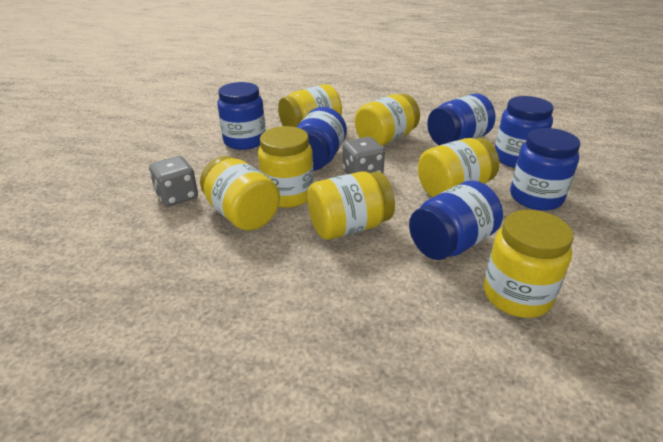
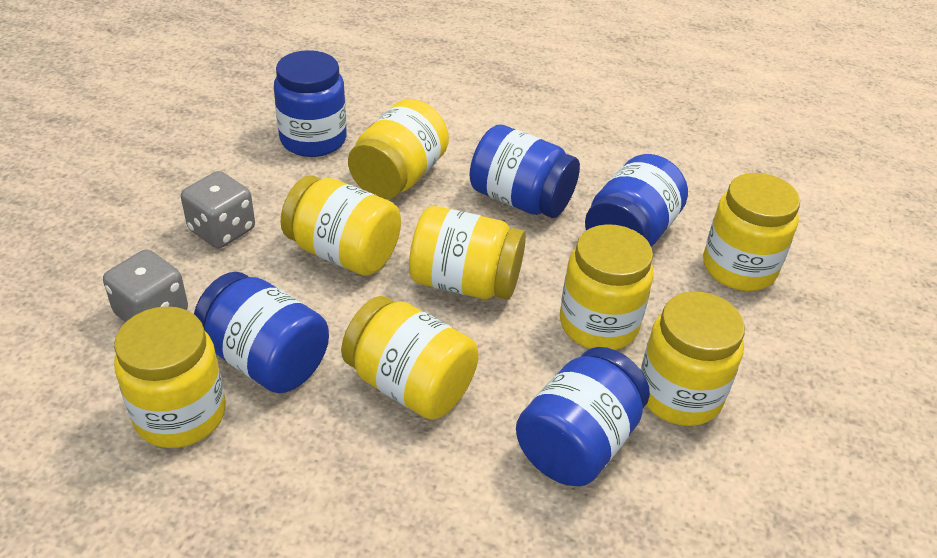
blue jar: [217,82,266,150] [297,107,347,171] [409,181,503,260] [427,94,495,145] [495,96,554,168] [510,128,580,211] = 6 -> [194,272,329,393] [274,50,347,157] [470,125,580,218] [516,347,650,486] [585,154,688,247] = 5
yellow jar: [200,156,280,231] [258,126,314,208] [278,84,342,127] [307,171,395,240] [355,94,420,146] [418,138,499,197] [484,210,573,318] = 7 -> [114,306,226,448] [281,175,401,276] [341,296,479,420] [348,99,449,199] [409,206,526,299] [560,224,654,350] [641,292,745,426] [703,173,800,291] = 8

